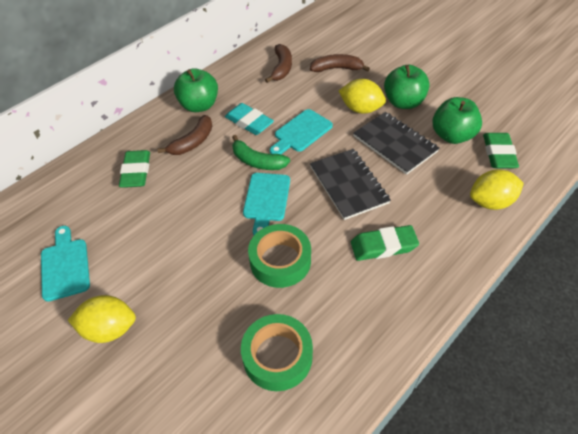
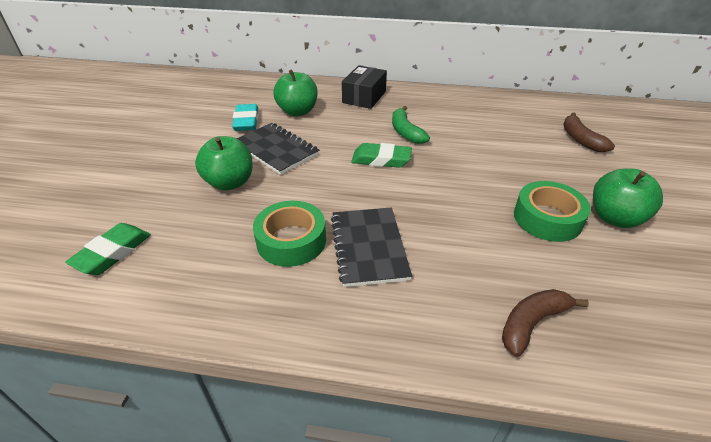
black box: none = 0 -> [342,65,387,109] = 1
brown banana: [158,115,212,155] [265,44,292,83] [310,54,370,72] = 3 -> [502,289,589,357] [563,112,615,152] = 2
green eraser: [119,150,150,188] [351,225,419,261] [483,133,519,169] = 3 -> [65,223,151,275] [351,143,412,168] = 2
turquoise cutting board: [41,226,90,302] [243,173,290,235] [270,109,333,154] = 3 -> none = 0
yellow lemon: [68,295,136,343] [339,79,386,114] [470,169,524,210] = 3 -> none = 0

